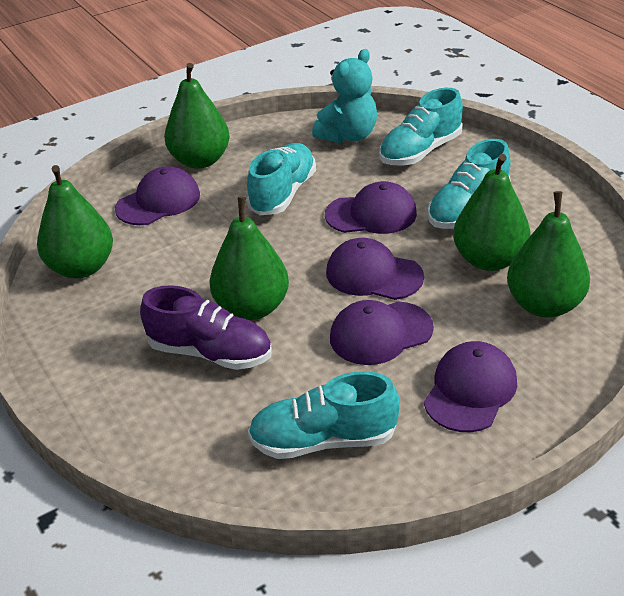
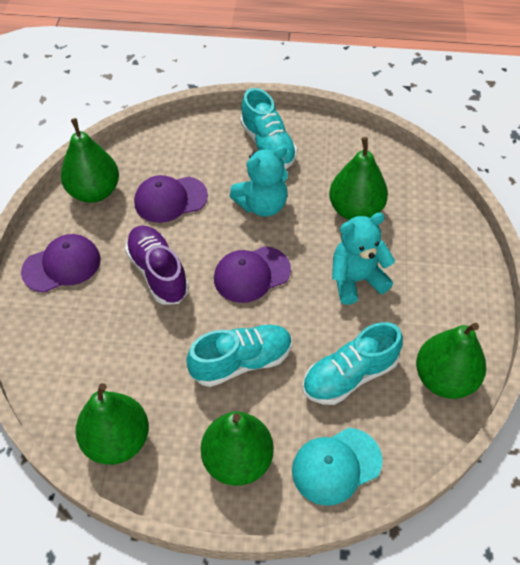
purple cap: [115,166,200,225] [325,181,417,234] [326,238,424,300] [330,300,434,365] [424,341,517,432] = 5 -> [21,234,101,293] [134,175,208,223] [214,246,291,303] = 3
turquoise cap: none = 0 -> [292,428,383,506] = 1
turquoise shoe: [247,143,316,215] [248,371,400,459] [380,88,463,166] [428,139,511,229] = 4 -> [186,325,292,387] [240,88,297,169] [302,322,403,405] = 3
turquoise teddy bear: [312,49,377,143] = 1 -> [230,146,288,217] [332,213,395,305] = 2

